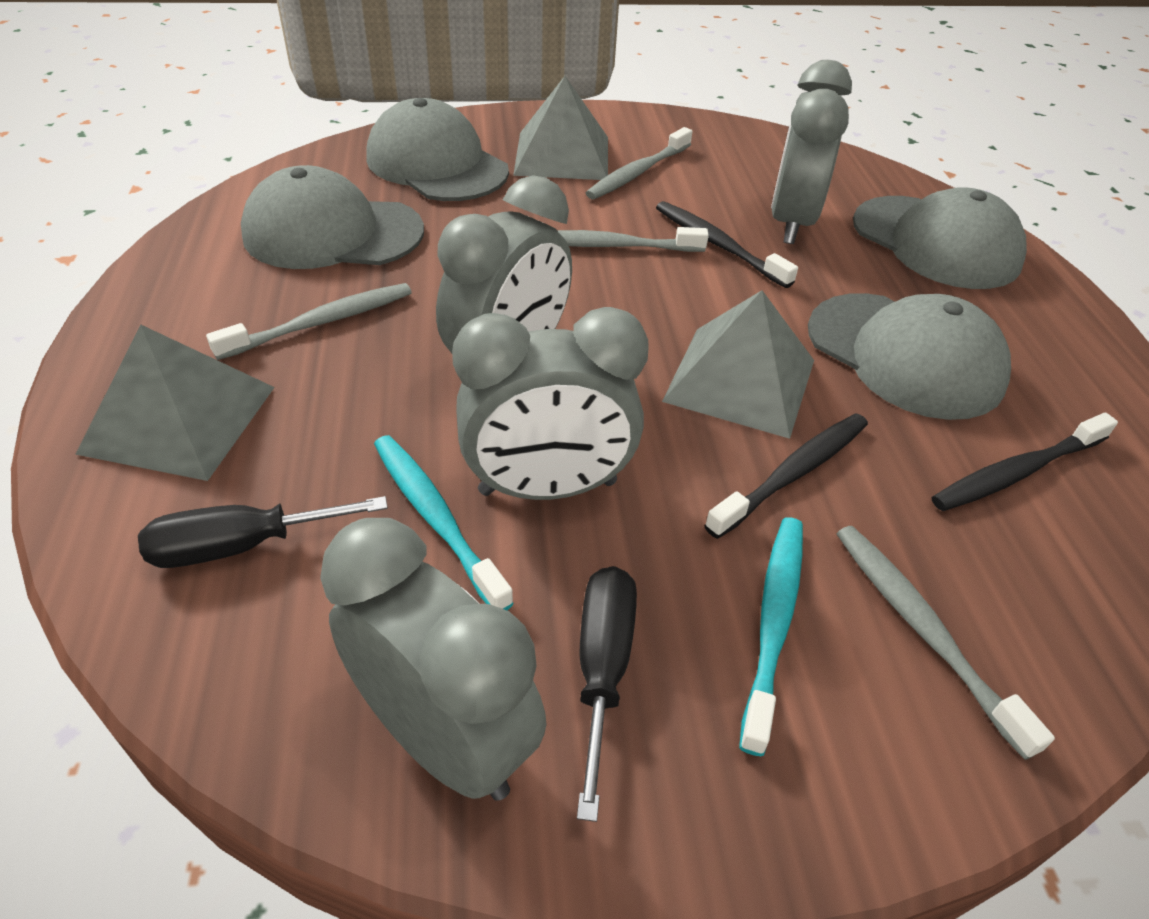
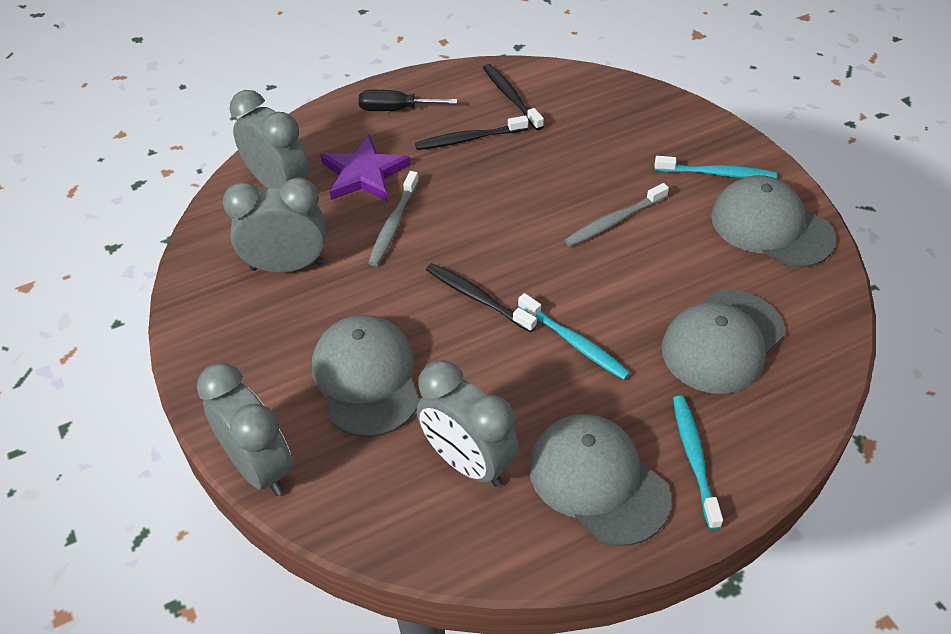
black screwdriver: [138,496,388,568] [577,566,637,822] = 2 -> [358,90,457,111] = 1
grey pyramid: [75,324,275,481] [513,76,608,180] [662,290,814,439] = 3 -> none = 0
grey toothbrush: [206,283,412,360] [557,227,709,252] [586,127,693,199] [837,526,1055,760] = 4 -> [368,171,419,266] [564,183,669,247] = 2
purple star: none = 0 -> [320,135,411,201] = 1
turquoise toothbrush: [374,435,514,610] [739,517,803,756] = 2 -> [518,293,631,380] [655,156,777,178] [673,396,723,530] = 3

